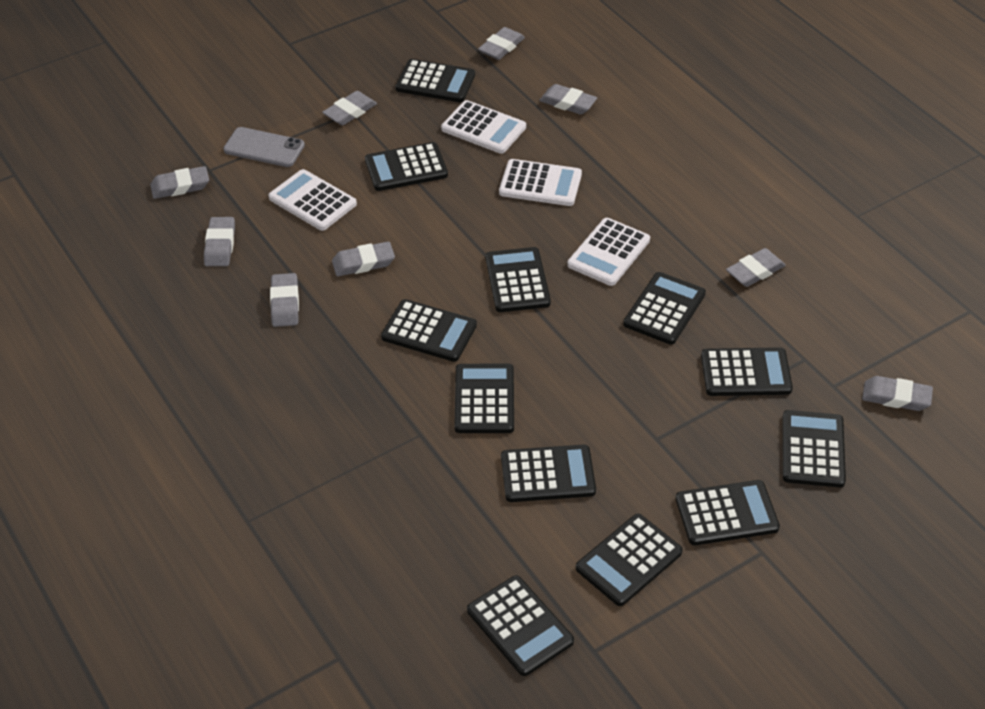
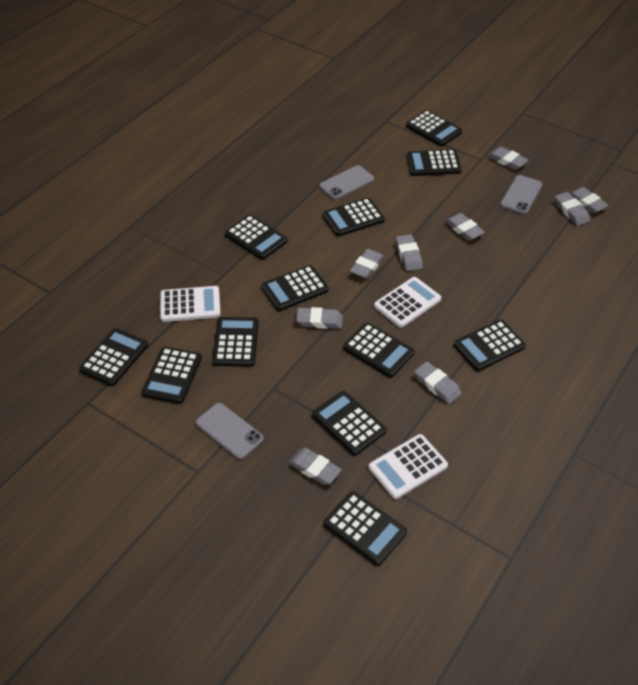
grey phone: [223,127,305,167] = 1 -> [196,403,264,459] [319,165,374,200] [500,175,543,214] = 3
white calculator: [268,169,357,231] [441,100,526,154] [499,159,582,206] [567,218,650,286] = 4 -> [160,286,221,322] [368,434,448,499] [374,277,441,328] = 3

